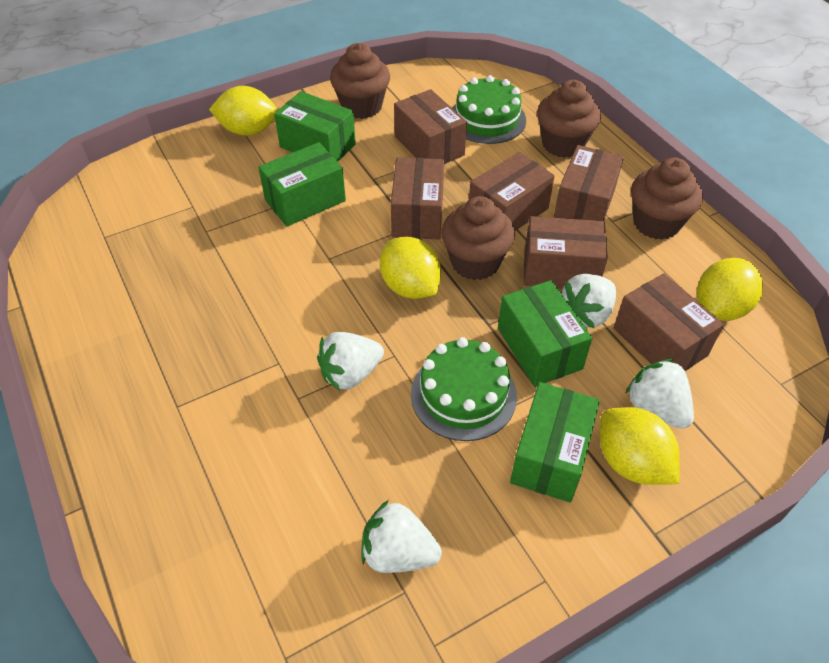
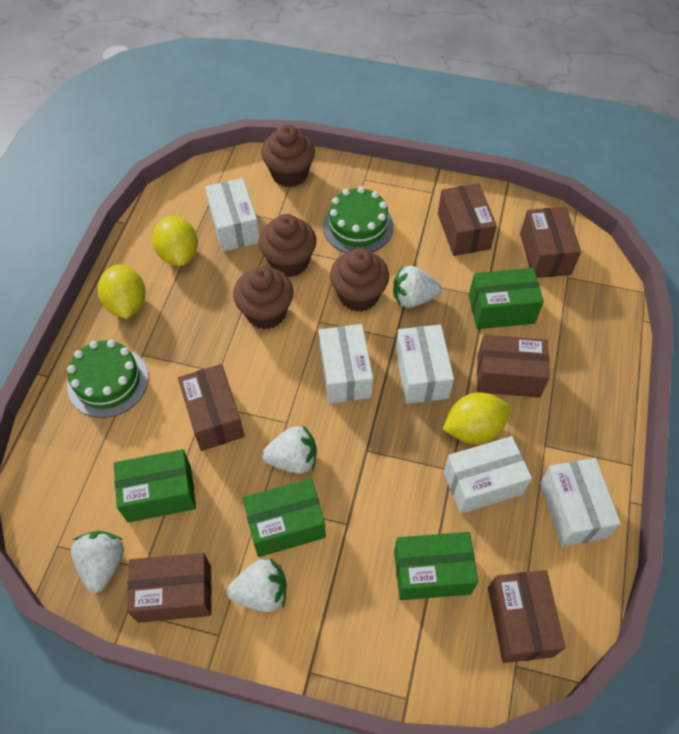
white box: none = 0 -> [205,178,259,252] [319,324,373,404] [395,325,454,404] [443,436,532,514] [540,458,621,547] = 5
yellow lemon: [209,86,278,136] [380,237,441,299] [600,407,680,485] [697,258,763,321] = 4 -> [98,264,145,319] [152,216,198,266] [443,392,511,444] = 3

